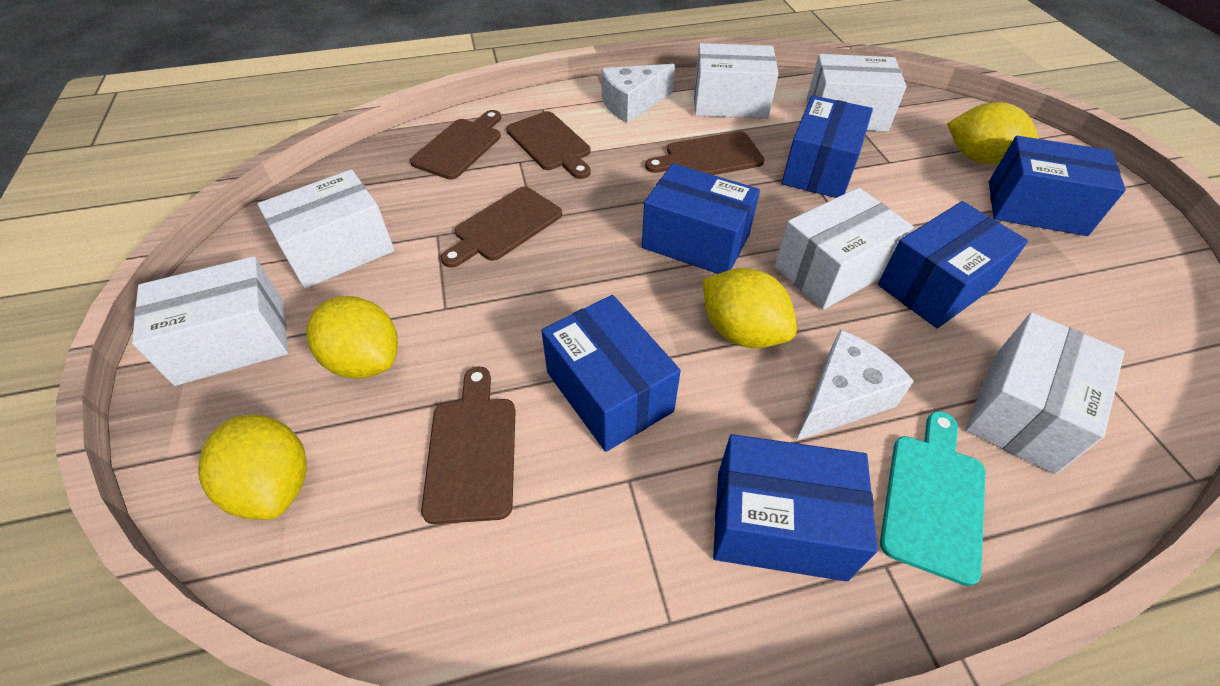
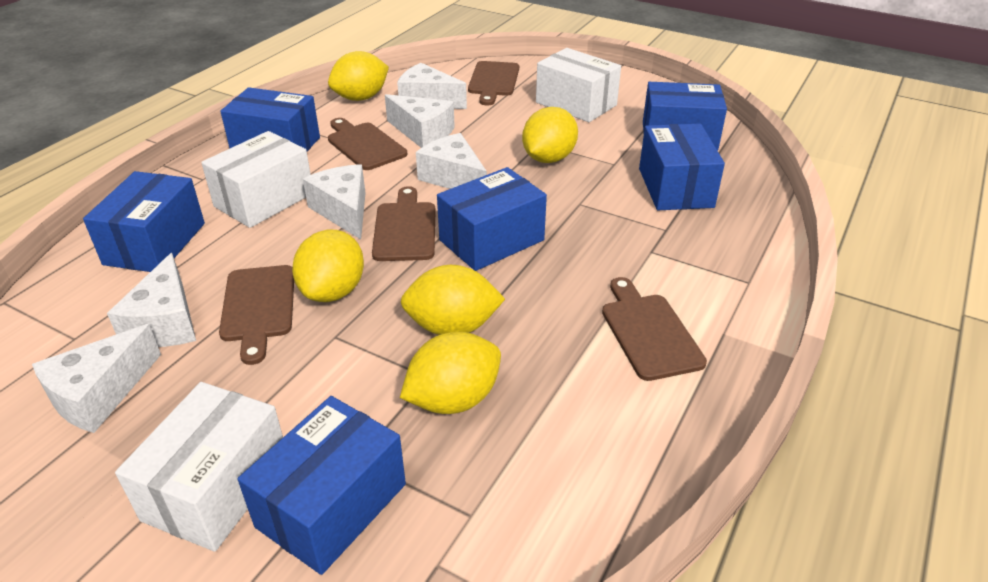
turquoise cutting board: [880,411,986,586] = 1 -> none = 0
white box: [132,256,288,386] [258,169,395,289] [694,43,778,119] [775,188,914,310] [807,54,907,132] [965,312,1124,475] = 6 -> [115,382,283,552] [201,131,311,228] [536,48,621,122] = 3
white cheese: [601,64,675,123] [796,330,914,441] = 2 -> [32,324,161,433] [107,253,196,347] [303,164,365,240] [385,94,455,148] [397,63,467,109] [416,133,487,189] = 6
yellow lemon: [198,415,307,520] [306,296,398,379] [703,268,797,348] [947,102,1039,164] = 4 -> [292,229,364,302] [328,51,389,101] [400,332,501,414] [401,265,505,335] [522,107,578,163] = 5

